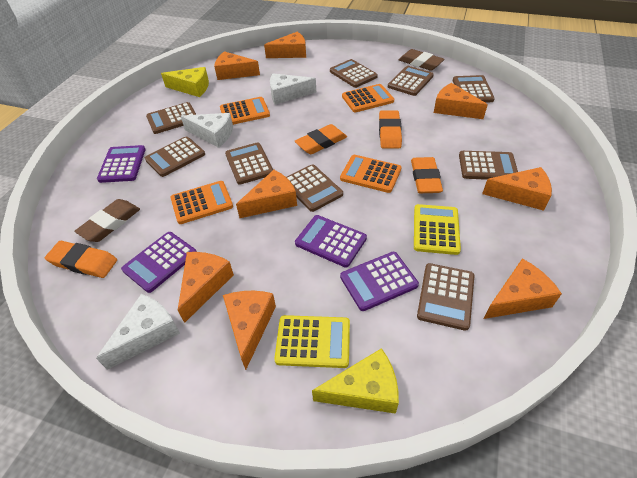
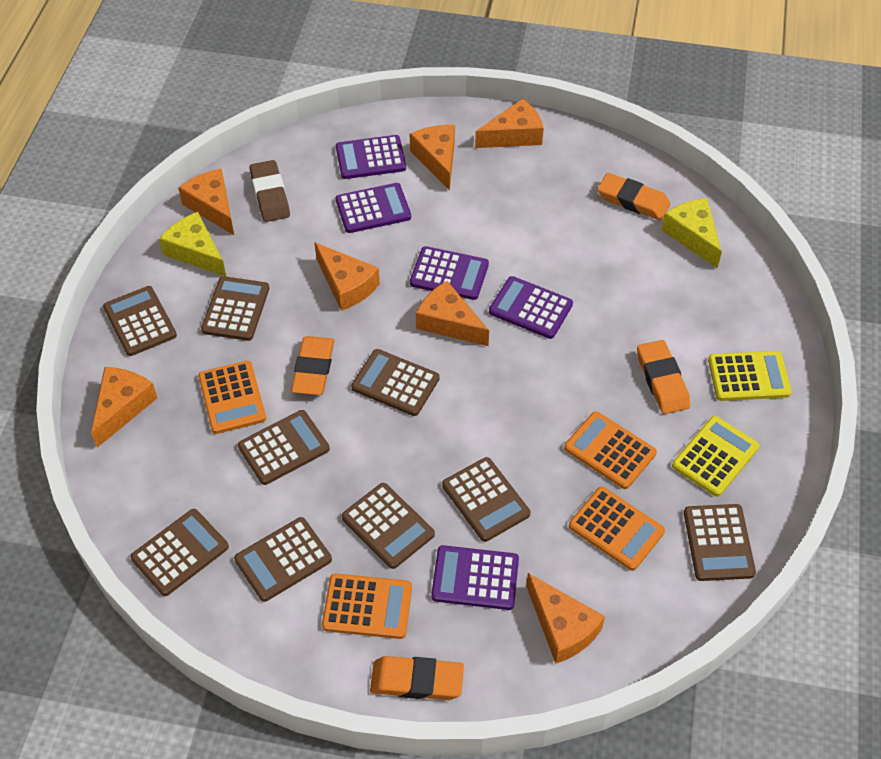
brown eraser: [74,199,140,242] [399,49,445,71] = 2 -> [250,160,290,222] = 1
orange cheese: [178,252,234,323] [214,51,260,80] [223,291,276,370] [236,170,297,218] [264,32,306,58] [434,83,488,119] [482,167,552,211] [483,258,562,319] = 8 -> [91,367,157,448] [178,168,234,235] [314,242,380,311] [410,125,455,191] [416,281,489,346] [475,99,544,148] [526,573,605,664] = 7
purple calculator: [97,145,146,183] [121,232,197,293] [295,215,367,268] [340,252,419,311] = 4 -> [336,135,406,179] [336,183,411,233] [410,246,489,300] [431,545,519,610] [489,276,573,339] = 5
white cheese: [96,294,180,370] [181,113,233,148] [270,73,316,105] = 3 -> none = 0

